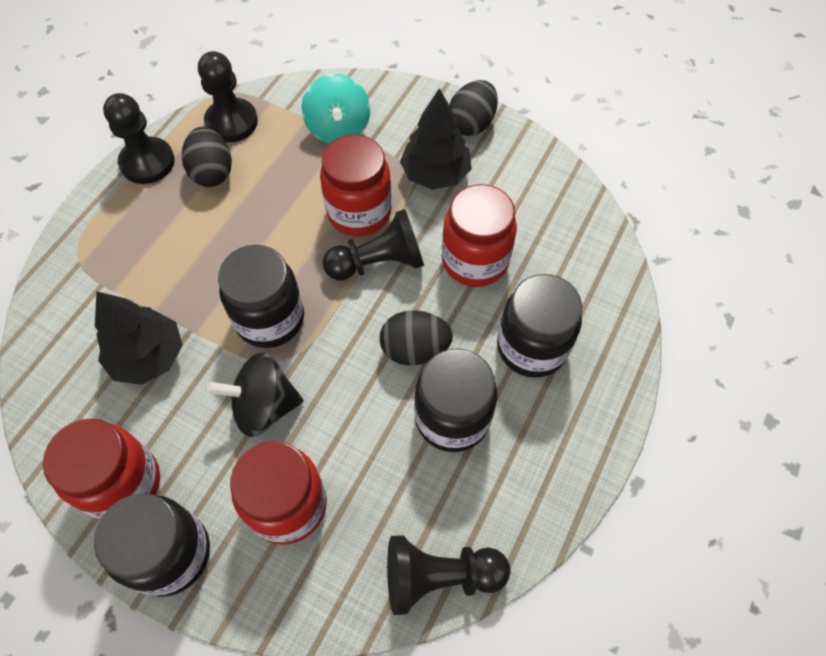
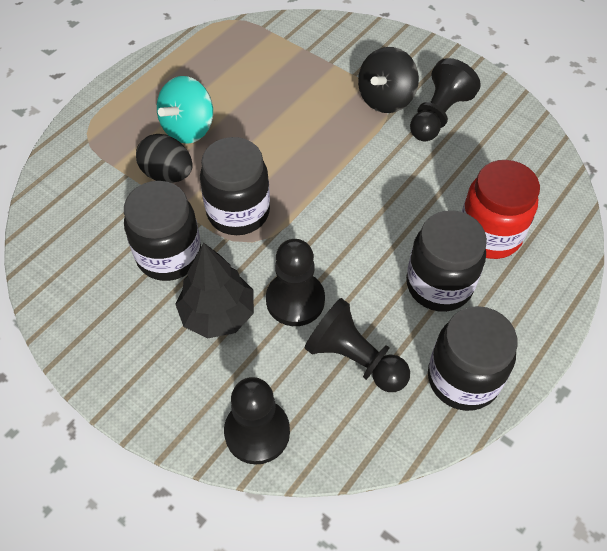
black egg: [182,127,232,187] [380,310,453,365] [449,80,498,136] = 3 -> [136,134,193,183] = 1
black tree: [95,291,183,385] [400,88,472,190] = 2 -> [175,243,254,338] = 1
red jar: [43,418,160,520] [230,441,327,545] [320,134,392,236] [442,184,517,287] = 4 -> [462,160,540,259] = 1

